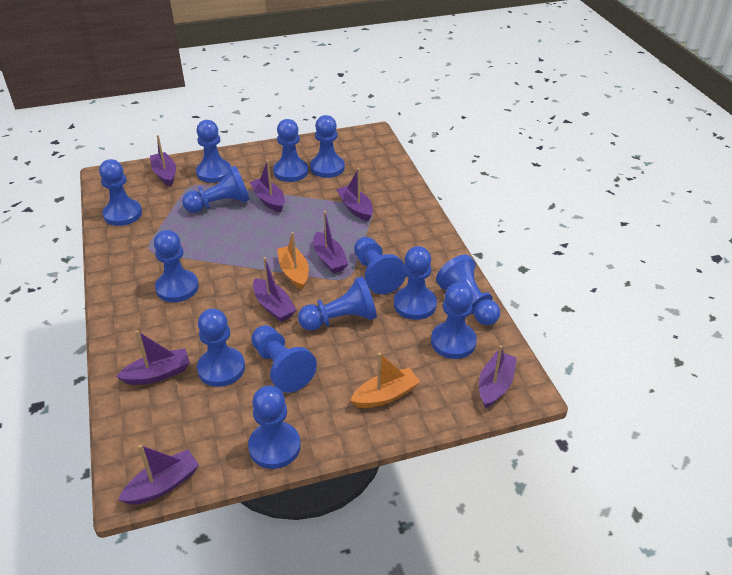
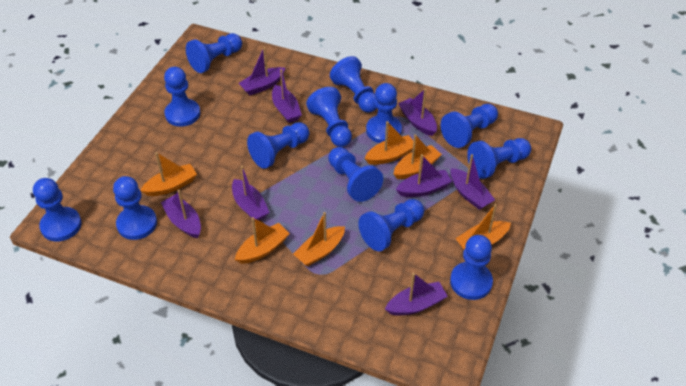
blue pawn: [99,159,142,226] [154,230,199,302] [182,166,249,213] [196,120,231,183] [197,308,245,387] [248,386,301,469] [251,325,317,393] [273,119,308,182] [298,276,377,331] [310,115,345,178] [354,237,406,295] [394,246,437,320] [431,283,477,359] [436,255,500,326] = 14 -> [33,178,82,242] [113,176,157,240] [164,67,200,127] [186,33,242,73] [247,122,310,169] [306,87,352,147] [328,147,383,202] [330,56,377,113] [359,199,424,252] [366,83,402,143] [441,104,498,148] [450,235,493,300] [467,138,531,179] = 13
orange boat: [277,232,309,290] [350,352,420,408] = 2 -> [140,152,197,196] [235,217,290,264] [293,212,345,267] [364,121,413,165] [394,134,442,179] [455,204,511,249] = 6

